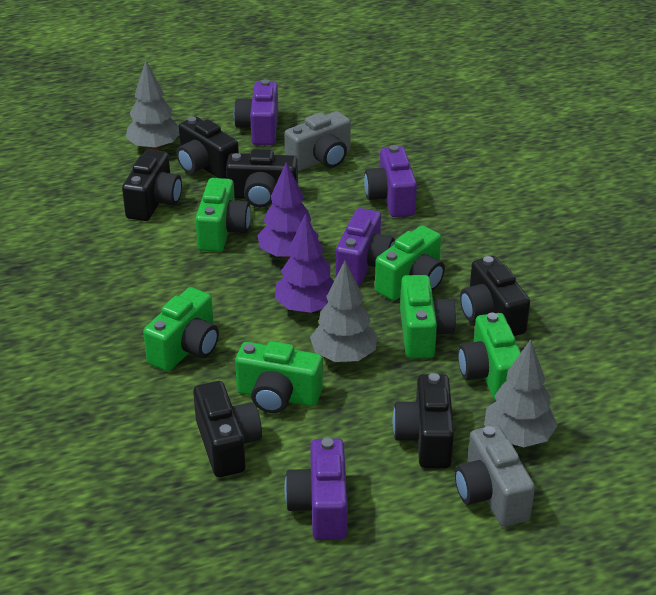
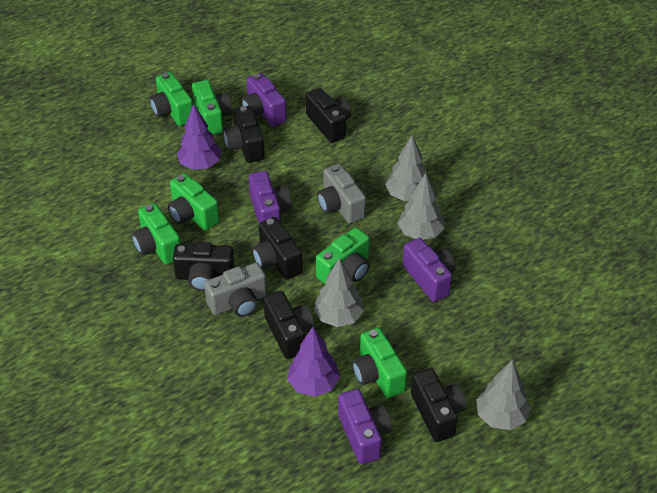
grey tree: [126,60,179,151] [310,261,378,362] [484,339,558,447] = 3 -> [313,258,364,327] [385,136,430,201] [398,173,445,240] [476,360,530,430] = 4

